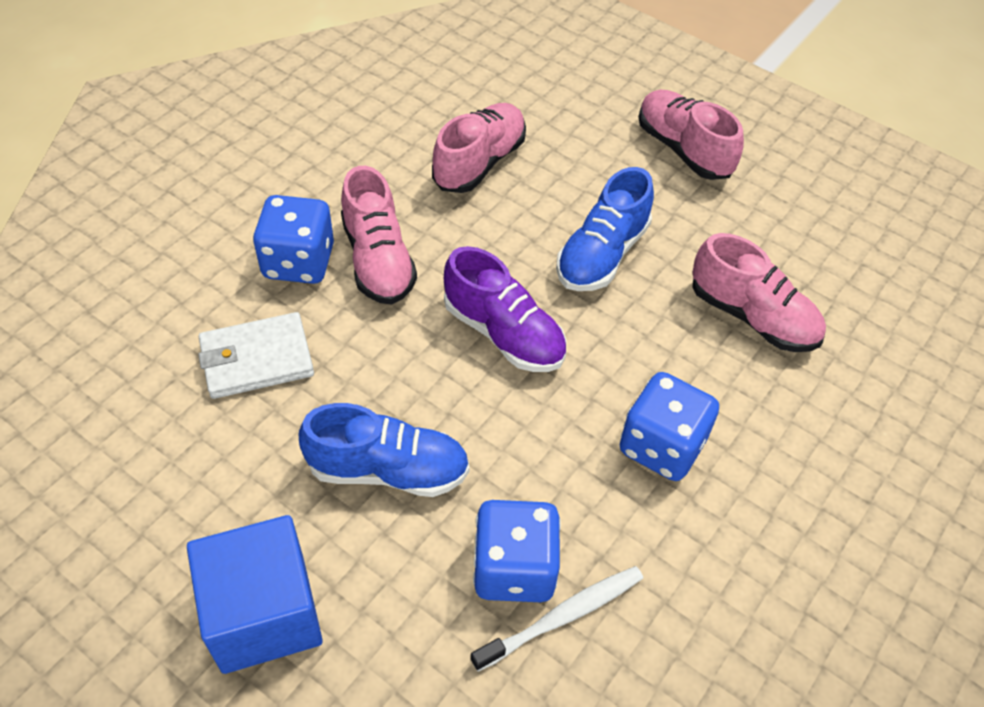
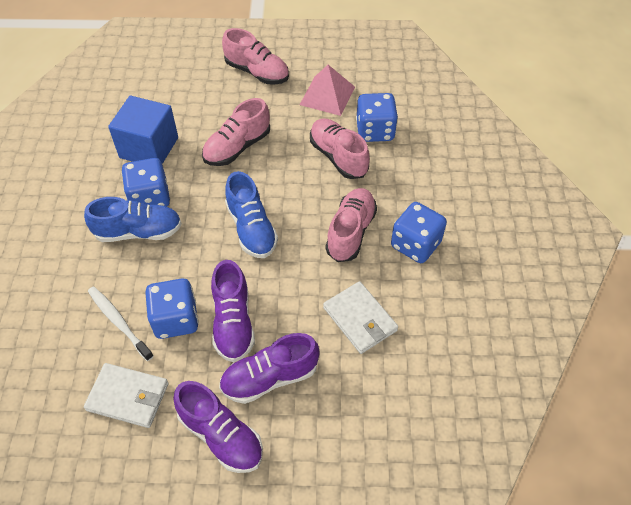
blue dice: [253,195,334,284] [473,500,561,602] [620,372,719,481] = 3 -> [121,158,170,207] [145,279,199,339] [356,93,398,142] [391,202,447,263] = 4
pink pyramid: none = 0 -> [300,65,355,116] = 1
purple shoe: [444,246,566,372] = 1 -> [173,381,263,473] [211,260,255,362] [219,333,320,404] = 3
white wallet: [198,312,314,399] = 1 -> [84,363,168,428] [323,281,398,354] = 2

